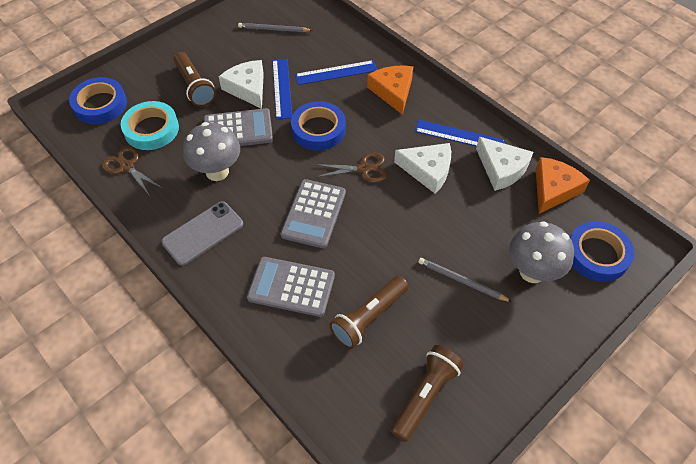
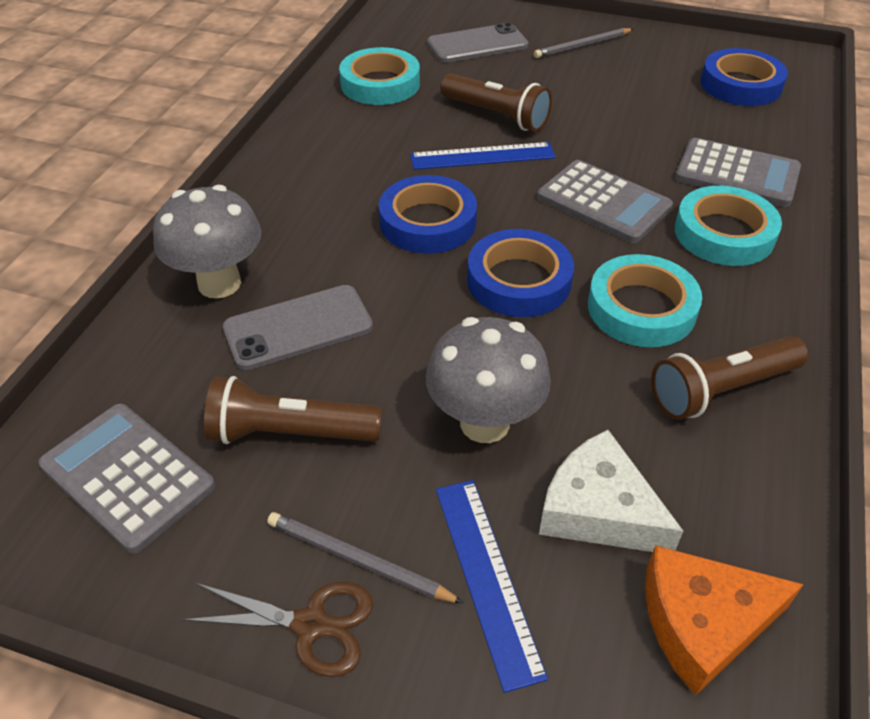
blue ruler: [272,59,292,119] [295,60,377,85] [415,120,504,147] = 3 -> [410,142,555,170] [436,480,548,693] = 2
brown scissors: [102,146,162,196] [315,152,387,183] = 2 -> [182,582,373,677] = 1
grey phone: [161,201,243,265] = 1 -> [223,285,373,370] [427,23,528,63] = 2
orange cheese: [367,65,413,115] [536,157,590,214] = 2 -> [645,545,804,695] = 1
turquoise tape: [121,101,179,150] = 1 -> [339,47,420,105] [588,254,702,347] [675,186,782,266] = 3
white cheese: [219,60,264,109] [394,143,451,193] [476,137,533,191] = 3 -> [539,430,683,552] = 1

